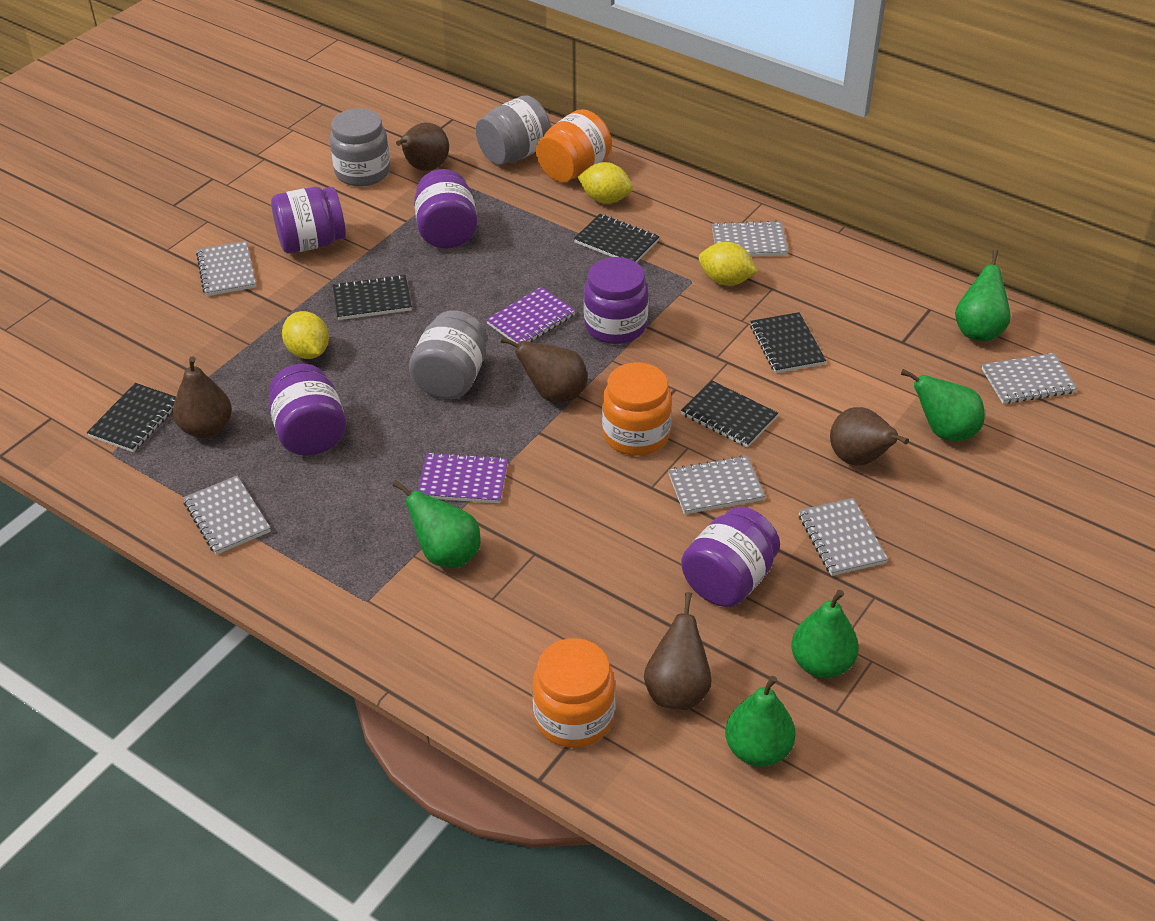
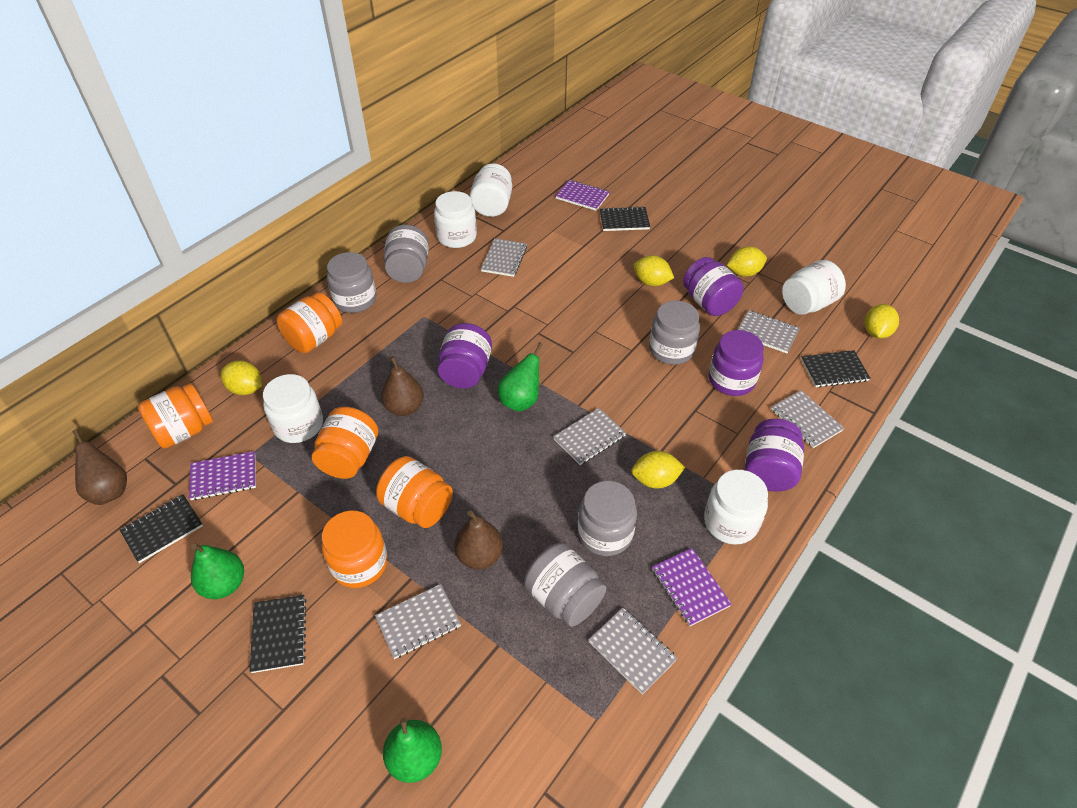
black notebook: [87,383,176,452] [333,274,412,320] [574,214,660,262] [681,380,778,447] [750,312,826,373] = 5 -> [120,494,203,563] [249,595,306,673] [600,206,650,231] [801,350,870,387] = 4
brown pear: [173,356,232,438] [396,123,449,171] [501,337,588,403] [644,592,712,710] [830,407,909,465] = 5 -> [72,429,127,505] [381,356,424,416] [454,510,503,569] = 3
green pear: [393,480,481,568] [725,676,796,767] [791,590,859,678] [901,369,985,441] [955,249,1011,341] = 5 -> [191,543,244,599] [383,718,442,783] [498,342,543,412] = 3
grey jar: [330,108,390,187] [409,310,487,399] [475,96,551,165] = 3 -> [327,252,376,313] [384,225,429,283] [524,543,606,627] [578,481,637,556] [649,301,700,365] = 5
orange jar: [533,638,615,748] [536,109,612,182] [602,362,672,456] = 3 -> [138,383,213,449] [277,292,342,353] [312,407,378,479] [322,511,388,588] [376,456,453,528] = 5
purple jar: [269,364,346,456] [271,187,346,254] [414,169,477,249] [584,257,649,344] [681,507,780,607] = 5 -> [438,323,492,389] [683,257,744,316] [709,330,764,396] [745,419,804,492] = 4
purple notebook: [418,452,508,503] [486,287,576,344] = 2 -> [189,451,256,500] [556,180,609,211] [652,548,732,626] = 3
white jar: none = 0 -> [263,374,323,443] [434,191,477,248] [470,163,512,217] [704,470,768,545] [782,260,846,315] = 5
yellow lemon: [282,311,329,359] [578,162,633,204] [699,242,758,286] = 3 -> [221,361,262,395] [631,451,685,488] [633,255,674,286] [727,246,767,277] [864,304,899,339] = 5

